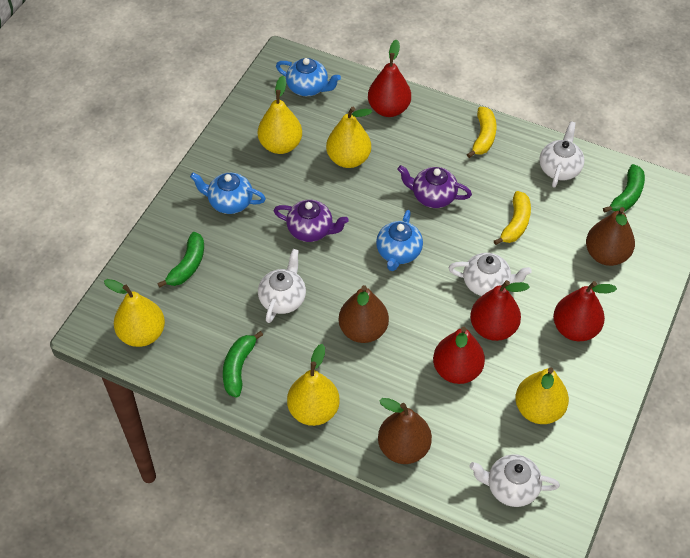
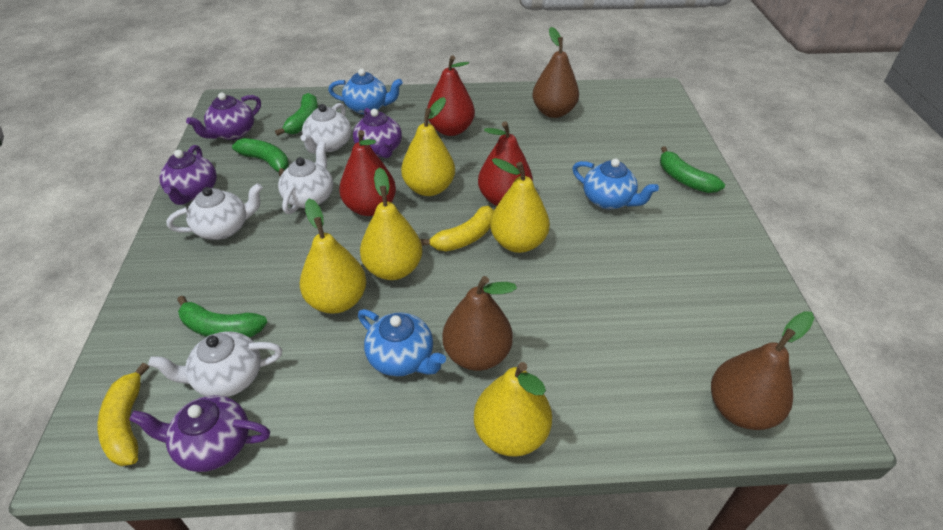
green banana: [157,232,204,288] [223,331,263,398] [603,164,645,213] = 3 -> [177,296,267,337] [232,138,289,176] [275,93,318,136] [660,146,725,193] = 4
purple teapot: [273,200,349,242] [397,165,472,208] = 2 -> [129,395,270,472] [160,145,217,205] [186,93,261,140] [353,108,402,158] = 4
red pear: [368,39,411,117] [433,327,485,384] [470,280,530,341] [553,281,617,341] = 4 -> [339,130,396,216] [427,55,475,136] [478,121,533,206] = 3

